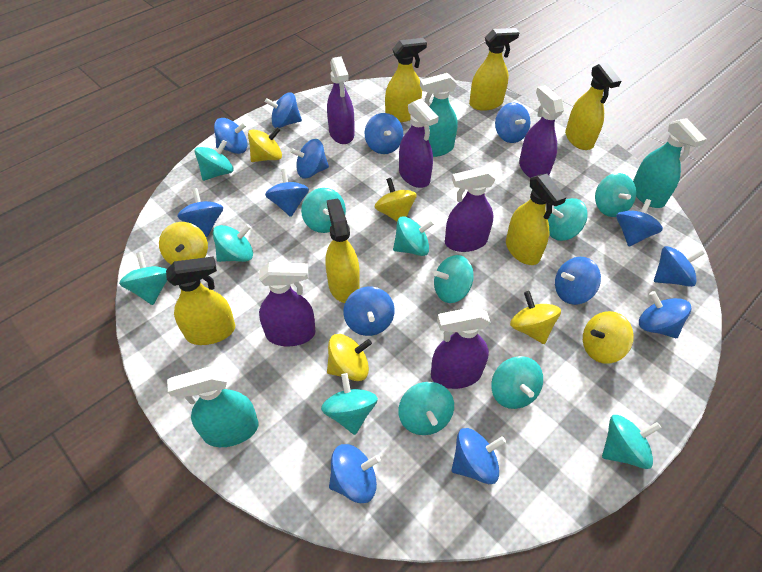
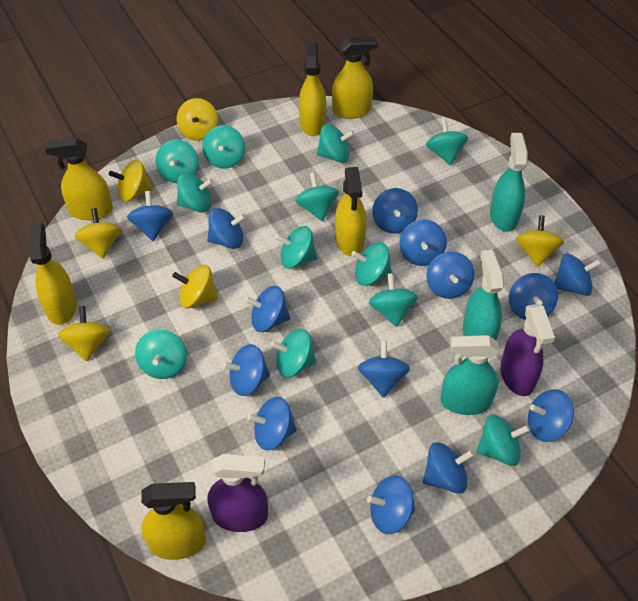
purple spray bottle: [259,262,316,346] [327,56,354,144] [399,99,439,188] [431,306,490,389] [445,167,496,252] [519,85,564,178] = 6 -> [208,454,268,532] [500,304,555,396] = 2

